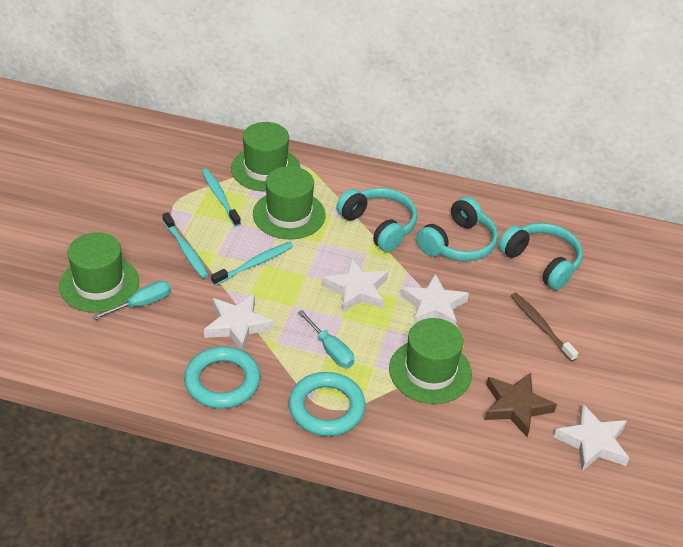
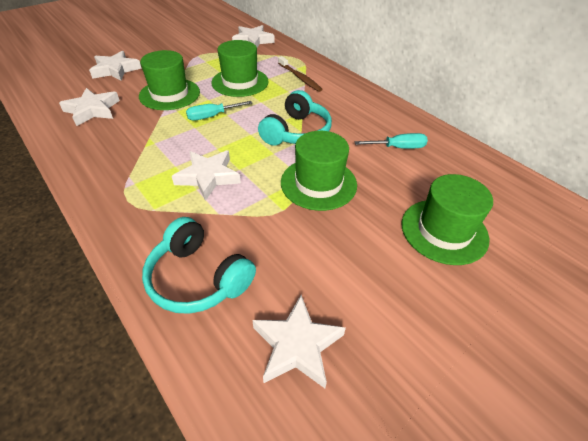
brown star: [484,373,557,437] = 1 -> none = 0
turquoise headphones: [336,188,417,252] [416,196,498,261] [499,223,583,290] = 3 -> [142,217,256,314] [258,90,332,146] = 2
turquoise ring: [184,346,260,409] [288,372,366,436] = 2 -> none = 0
turquoise toothbrush: [162,212,209,278] [202,169,241,227] [211,242,293,286] = 3 -> none = 0
white star: [204,294,274,351] [323,258,388,313] [401,274,469,326] [554,404,629,471] = 4 -> [59,88,120,126] [89,51,142,81] [172,150,241,201] [232,25,275,48] [252,295,346,388] = 5

